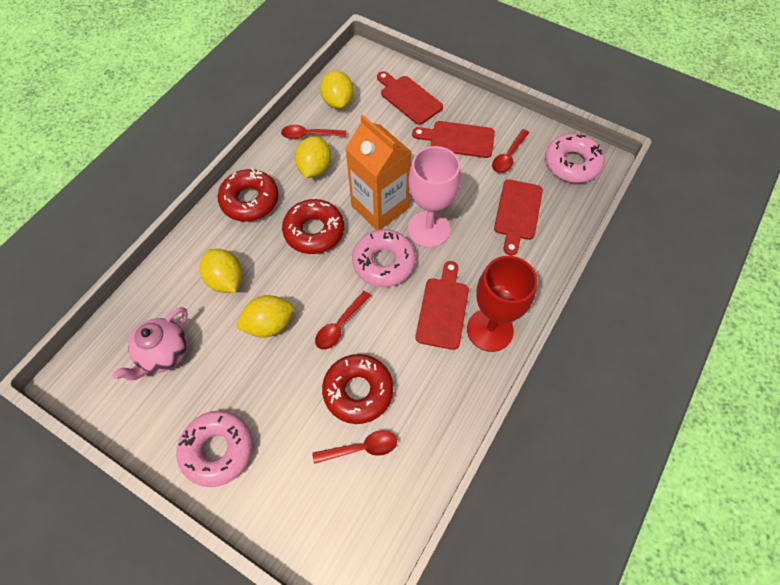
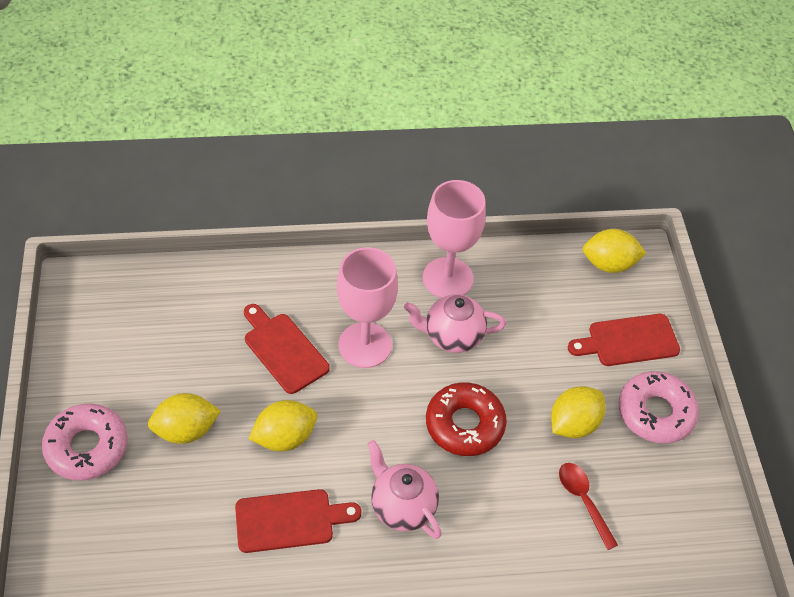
orange carton: [345,115,412,230] = 1 -> none = 0
pink donut: [176,411,253,487] [352,229,416,287] [545,134,604,183] = 3 -> [42,403,128,481] [619,371,699,444] = 2
pink goblet: [408,146,461,248] = 1 -> [337,247,398,368] [423,180,486,298] = 2
pink teapot: [112,307,188,380] = 1 -> [368,440,442,539] [404,294,506,353] = 2
red cutting board: [377,71,443,125] [412,121,495,158] [416,261,469,350] [494,179,543,256] = 4 -> [235,489,361,553] [244,304,330,394] [568,314,680,366] = 3
red donut: [217,168,279,221] [282,199,344,254] [322,354,393,424] = 3 -> [426,382,507,456] = 1
red goblet: [467,256,538,352] = 1 -> none = 0
red spoon: [281,125,346,139] [312,430,397,464] [315,291,371,350] [492,129,529,173] = 4 -> [559,463,618,550] = 1

